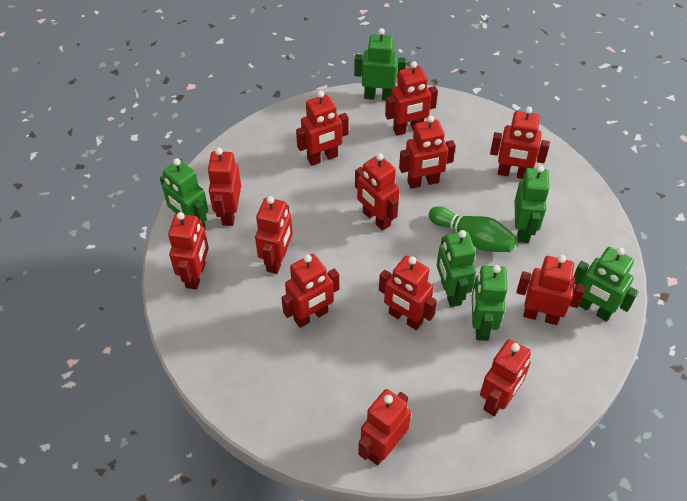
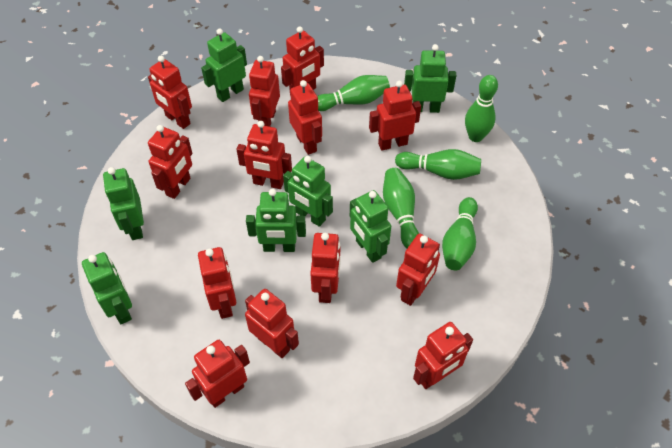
green bowling pin: [429,206,517,252] = 1 -> [317,75,390,111] [383,168,419,248] [395,149,481,180] [442,197,478,270] [465,75,498,142] = 5
green robot: [160,158,208,229] [354,28,406,101] [437,230,476,307] [472,265,508,341] [515,165,550,243] [573,247,639,321] = 6 -> [82,252,132,324] [103,167,144,240] [201,28,247,102] [246,189,306,252] [283,156,333,227] [350,190,391,263] [404,44,456,113] = 7

